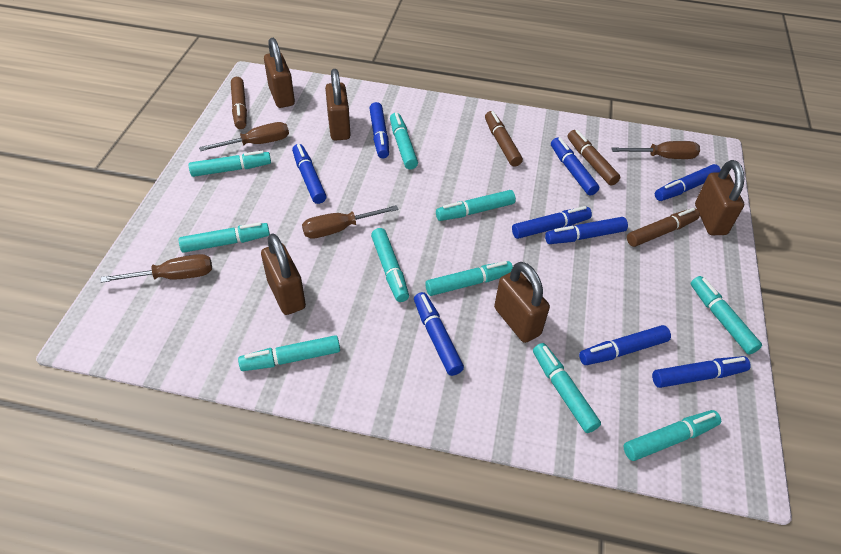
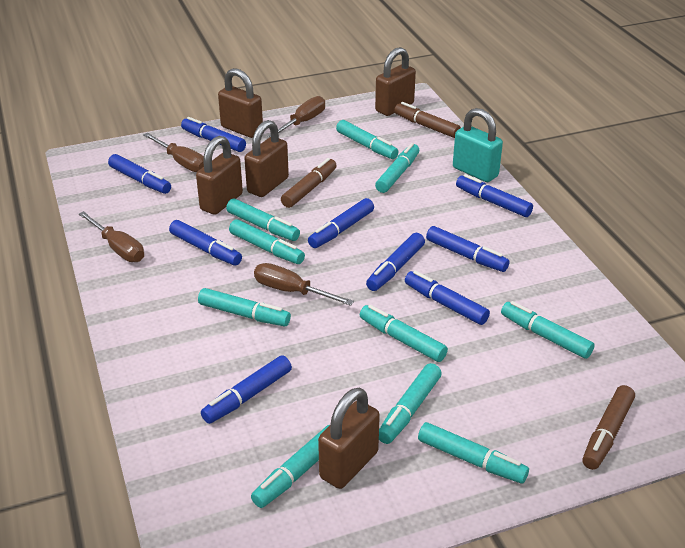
brown marker: [231,77,247,129] [485,111,523,167] [568,130,620,186] [627,208,700,247] = 4 -> [281,158,337,208] [394,102,461,138] [582,385,635,470] = 3
turquoise padlock: none = 0 -> [453,108,503,182] = 1

